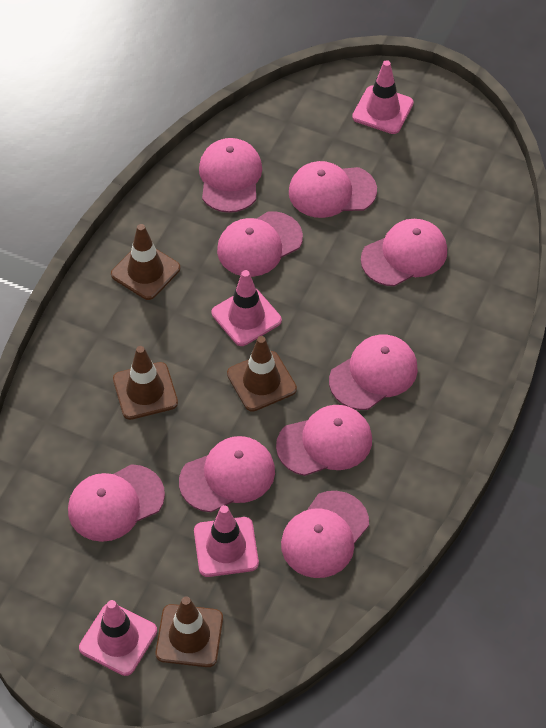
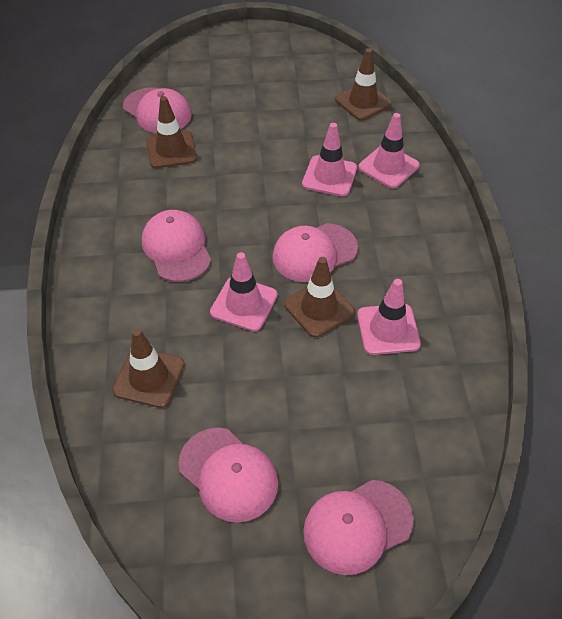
pink cap: [68,464,165,542] [179,436,275,512] [199,138,262,213] [217,211,303,277] [276,405,372,476] [281,491,369,578] [289,161,377,218] [329,335,418,410] [361,219,447,286] = 9 -> [123,87,192,134] [142,210,211,282] [179,428,278,523] [273,223,358,282] [303,480,414,575] = 5

